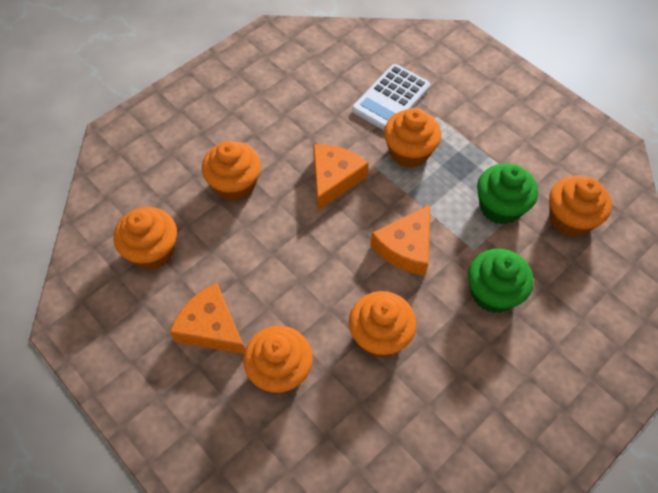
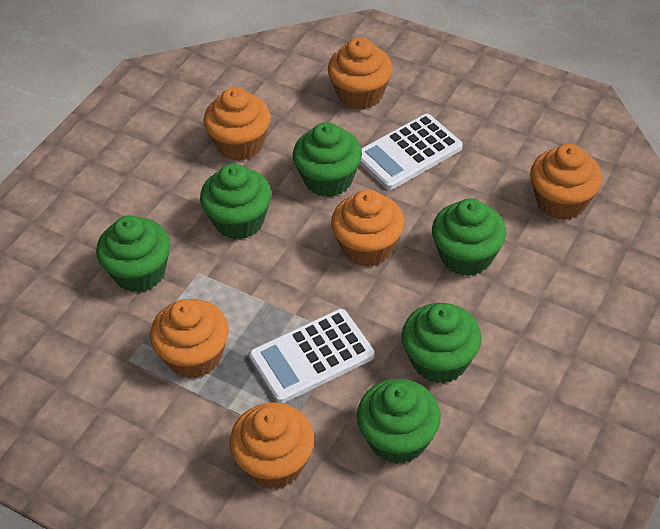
green cupcake: [468,248,534,313] [477,164,538,225] = 2 -> [96,215,170,292] [200,164,271,240] [293,122,362,197] [357,379,441,464] [402,303,482,383] [432,198,506,276] = 6
orange cheese: [170,283,245,354] [313,144,369,210] [370,205,430,276] = 3 -> none = 0
white calculator: [352,64,430,130] = 1 -> [249,309,374,403] [360,114,463,190] = 2

